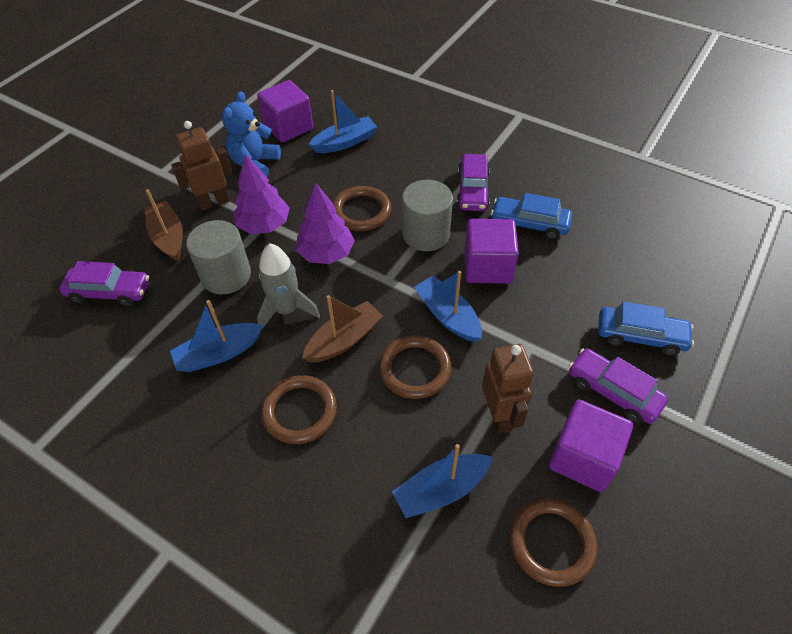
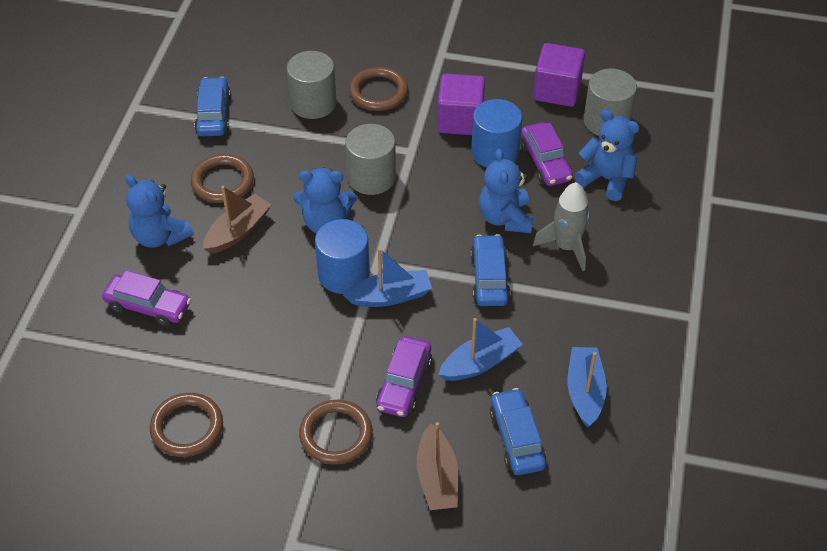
blue boat: [170,300,263,372] [309,90,377,153] [392,444,493,518] [414,271,482,342] = 4 -> [343,248,432,307] [438,318,523,381] [568,347,607,427] = 3
blue car: [491,193,572,239] [598,301,694,356] = 2 -> [194,77,231,136] [470,234,511,306] [490,388,546,475] = 3
blue cylinder: none = 0 -> [315,219,370,294] [471,99,522,168] = 2
blue teddy bear: [222,91,281,177] = 1 -> [125,175,193,247] [293,168,357,233] [479,148,533,233] [575,109,640,201] = 4
brown robot: [171,121,232,211] [482,344,534,434] = 2 -> none = 0
grey cylinder: [186,220,251,294] [402,180,453,251] = 2 -> [287,51,337,119] [345,124,396,195] [584,68,637,136] = 3
purple cube: [257,80,313,143] [464,219,519,284] [549,400,633,492] = 3 -> [437,74,485,135] [533,43,585,107] = 2
purple tree: [233,153,290,234] [296,182,355,264] = 2 -> none = 0

